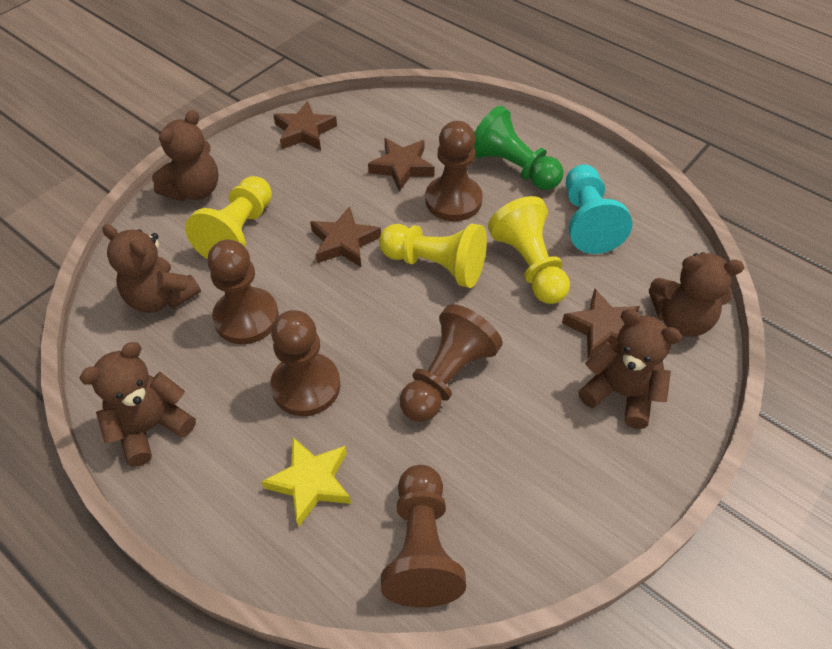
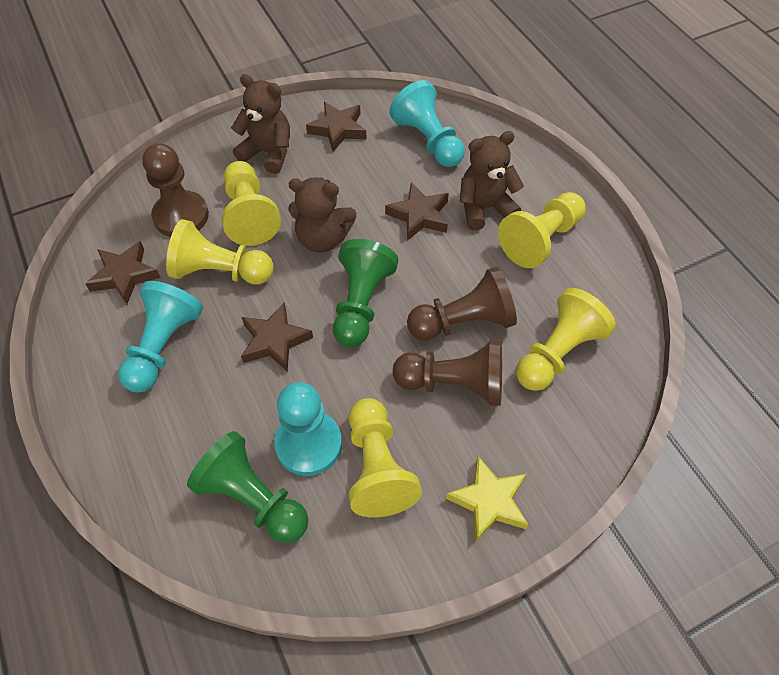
brown pawn: [207,240,279,344] [271,310,340,416] [381,465,466,607] [400,304,502,422] [425,121,483,221] = 5 -> [142,143,209,237] [393,340,502,406] [407,266,517,341] = 3
brown teddy bear: [80,342,196,467] [102,224,201,313] [152,110,218,201] [578,309,682,429] [649,252,744,337] = 5 -> [231,74,290,174] [288,178,357,253] [460,131,524,230] = 3
green pawn: [474,106,563,190] = 1 -> [187,431,308,543] [333,239,398,347] = 2
turquoise pawn: [566,164,632,254] = 1 -> [118,281,203,393] [274,382,342,476] [389,80,465,167] = 3
yellow pawn: [185,176,272,259] [379,224,487,288] [488,196,570,304] = 3 -> [166,219,274,285] [222,161,281,246] [349,398,422,518] [498,192,586,268] [516,288,616,391] = 5

